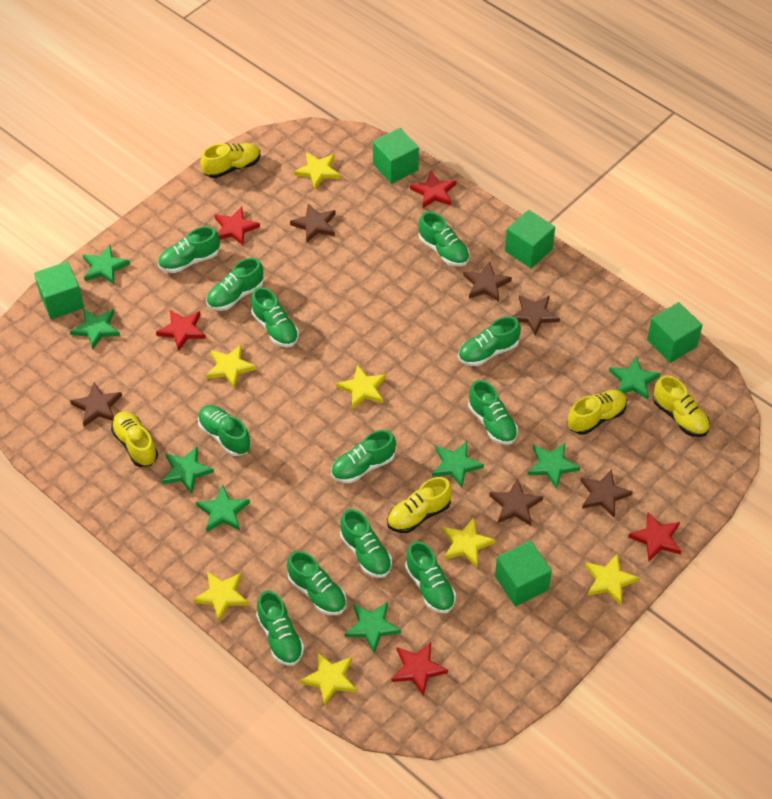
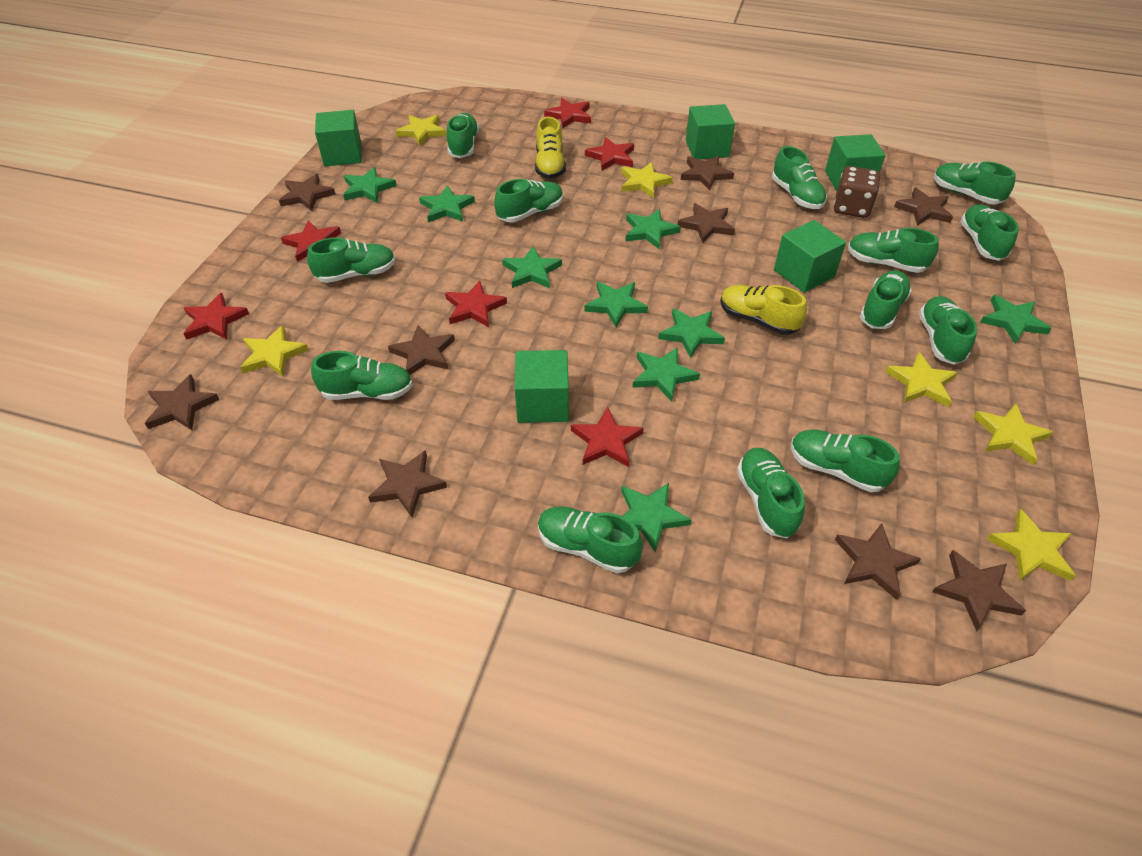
brown dice: none = 0 -> [834,166,880,218] = 1
brown star: [70,383,122,427] [290,204,336,242] [463,261,512,302] [489,478,543,526] [512,295,560,335] [580,469,633,517] = 6 -> [145,374,220,430] [279,174,336,211] [368,450,447,517] [388,325,455,375] [678,203,735,243] [681,156,734,191] [835,523,921,600] [894,188,953,226] [932,550,1026,631] = 9
green shoe: [158,226,220,273] [198,405,251,456] [206,258,263,311] [251,287,299,347] [256,590,304,666] [287,551,347,615] [331,430,396,483] [340,509,392,578] [405,541,456,613] [419,211,470,266] [458,316,521,366] [468,380,518,445] = 12 -> [307,237,396,283] [311,351,413,400] [447,113,479,158] [494,179,563,222] [538,506,643,573] [737,448,805,538] [772,146,827,209] [791,429,900,492] [848,228,939,273] [860,270,912,329] [919,296,977,365] [934,161,1016,204] [960,204,1019,261] = 13
green star: [70,309,120,349] [83,245,130,284] [162,447,214,493] [196,485,250,532] [345,602,401,653] [432,441,484,488] [528,443,580,489] [609,357,660,400] = 8 -> [343,167,397,203] [419,185,475,223] [502,246,562,288] [584,282,648,327] [621,483,691,552] [625,209,681,249] [632,347,700,402] [658,308,725,358] [980,295,1052,344] = 9
red star: [156,310,206,351] [214,207,260,245] [392,642,448,696] [410,171,456,209] [628,512,681,561] = 5 -> [184,293,249,340] [281,221,341,262] [445,281,507,327] [544,98,591,129] [571,407,643,467] [585,137,634,171] = 6
yellow shoe: [111,411,158,467] [200,143,260,178] [387,477,452,533] [568,390,627,435] [653,375,710,437] = 5 -> [535,117,566,179] [720,285,807,335] = 2
yellow star: [193,571,249,621] [206,345,257,388] [294,152,340,189] [300,652,357,707] [336,365,386,409] [442,517,495,567] [585,554,640,605] = 7 -> [240,325,309,377] [396,115,446,146] [621,162,673,198] [885,352,958,407] [973,404,1053,465] [987,509,1076,581] = 6

